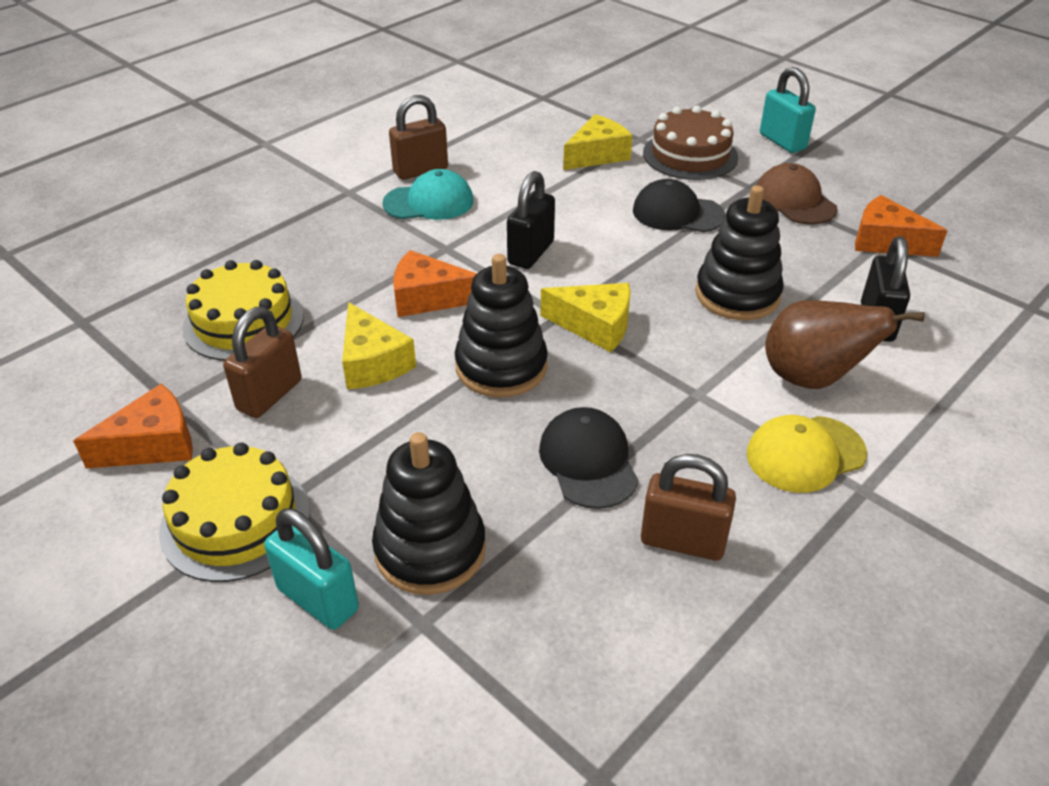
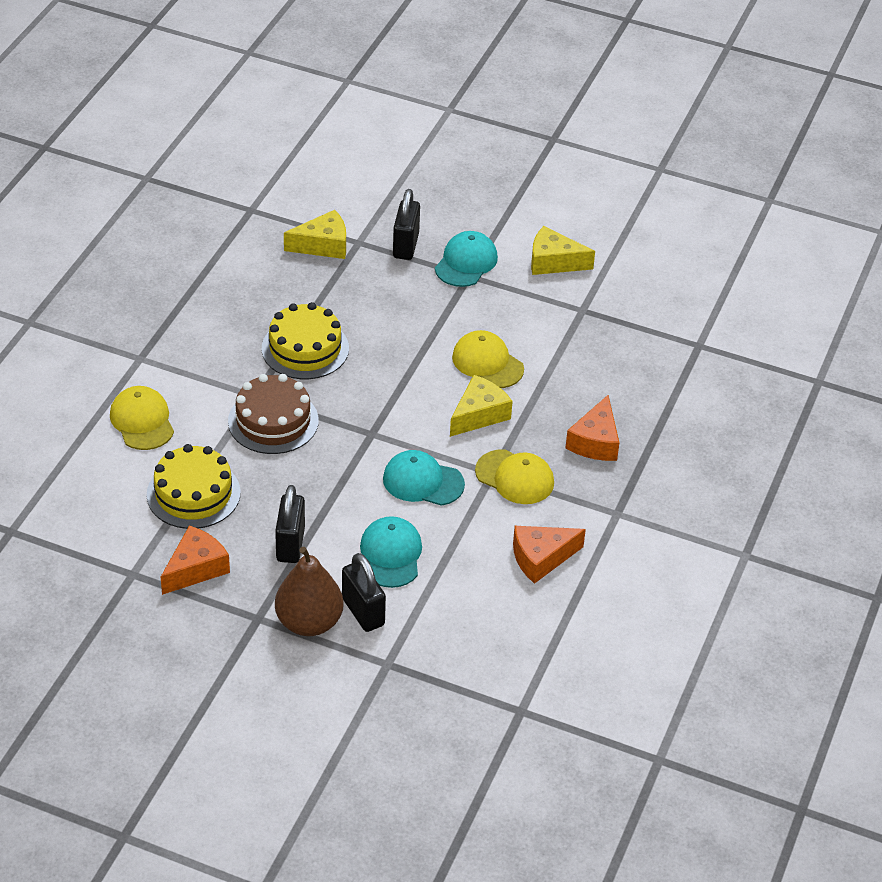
black cap: [539,407,639,509] [633,179,725,232] = 2 -> none = 0
black padlock: [507,171,555,269] [861,236,910,342] = 2 -> [275,485,305,563] [342,553,386,632] [393,189,420,260] = 3
black stacking toy: [372,432,486,595] [455,254,548,397] [695,185,784,320] = 3 -> none = 0
brown cap: [757,163,837,225] = 1 -> none = 0
brown padlock: [223,307,302,418] [389,95,448,180] [641,454,736,561] = 3 -> none = 0
turquoise cap: [382,169,473,220] = 1 -> [360,516,422,588] [383,450,465,506] [435,231,498,287] = 3
turquoise padlock: [264,509,359,630] [760,67,816,153] = 2 -> none = 0
yellow cap: [747,415,867,493] = 1 -> [110,386,174,450] [452,330,524,388] [475,449,554,504] = 3

